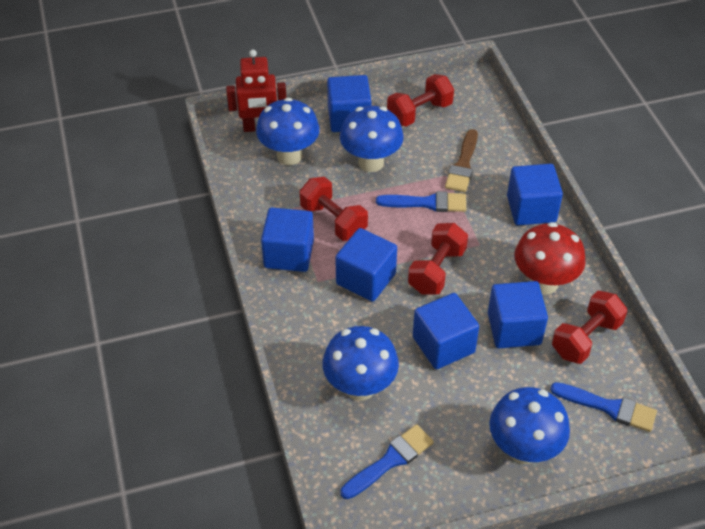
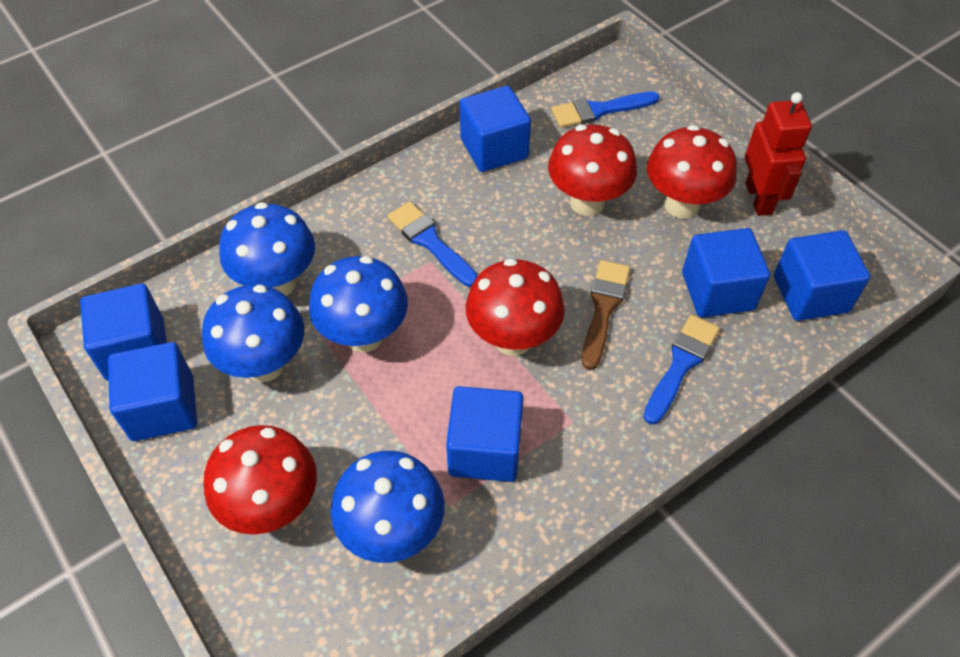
red dumbbell: [300,177,368,241] [387,74,454,126] [408,223,468,295] [552,291,627,364] = 4 -> none = 0
red mushroom: [515,222,586,295] = 1 -> [203,425,317,535] [466,258,565,356] [548,124,637,216] [647,125,737,219] = 4

